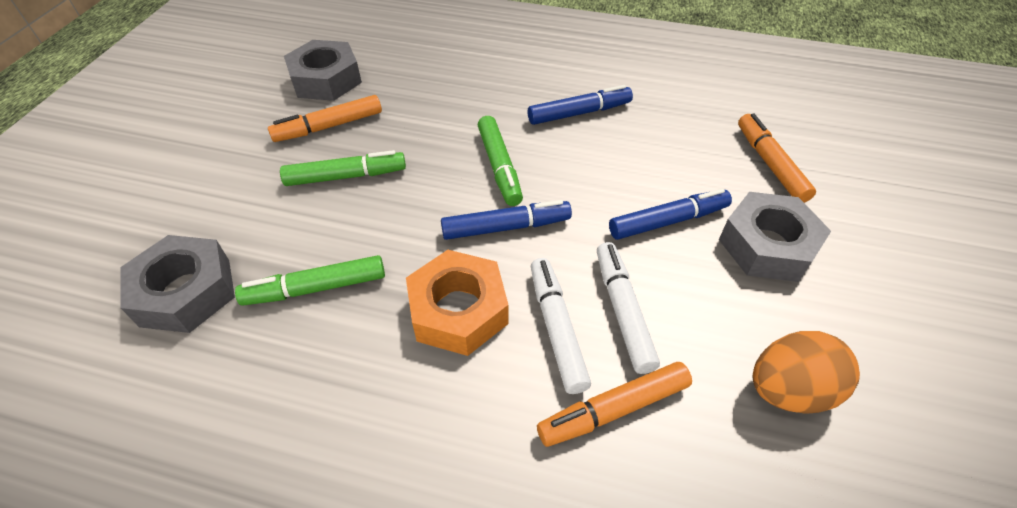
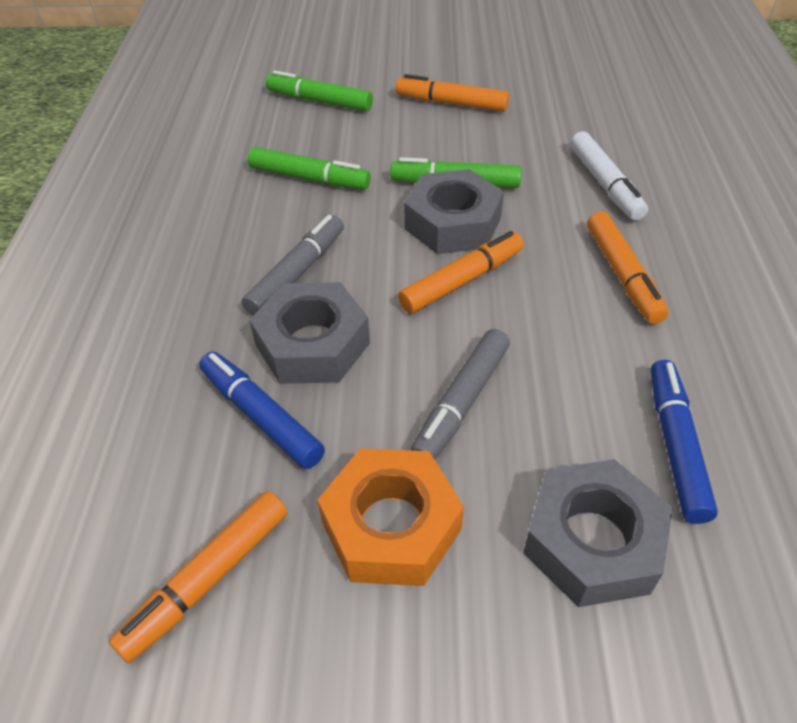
blue marker: [441,200,572,240] [528,85,633,125] [609,189,732,240] = 3 -> [199,352,325,469] [650,360,718,524] = 2
grey marker: none = 0 -> [242,215,344,315] [410,329,510,460] = 2
orange egg: [752,331,860,414] = 1 -> none = 0
orange marker: [268,95,382,142] [537,362,692,447] [738,114,816,203] = 3 -> [109,491,287,663] [396,74,509,112] [398,231,524,314] [587,211,669,324] = 4
white marker: [531,258,591,394] [597,242,660,374] = 2 -> [570,131,648,220] = 1

